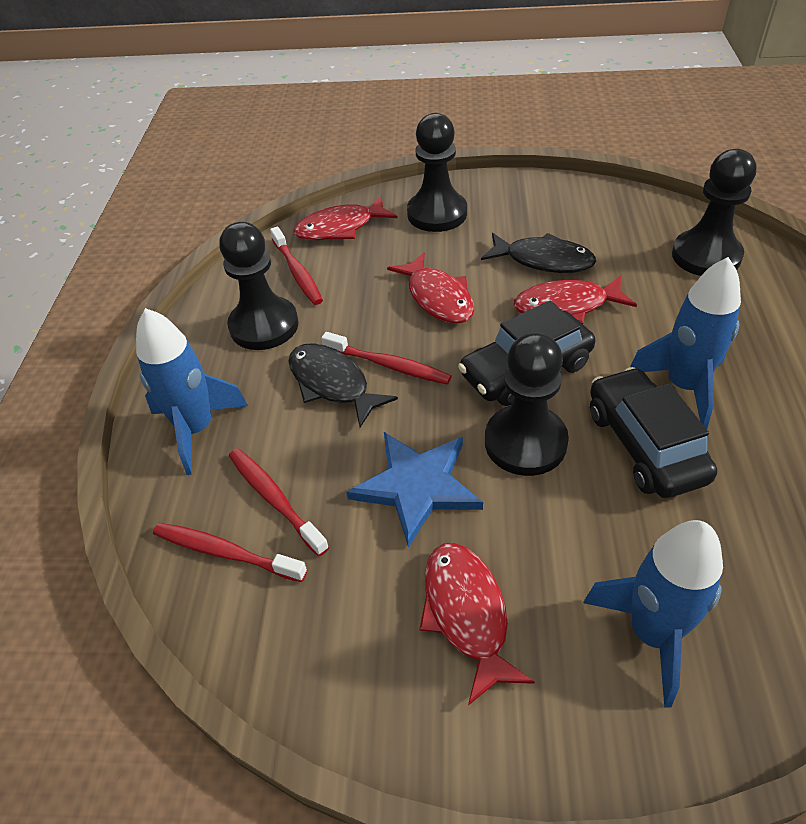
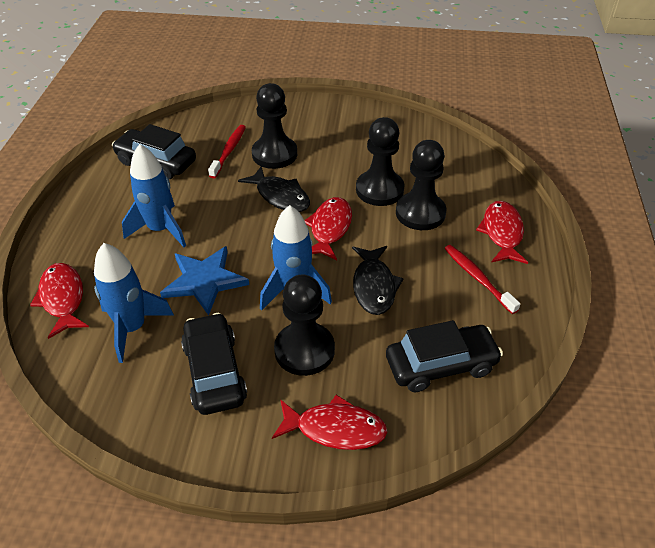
black car: [458,301,595,406] [590,367,717,498] = 2 -> [112,124,196,179] [181,313,247,415] [386,320,503,392] = 3
red toothbrush: [153,523,307,582] [229,449,329,556] [270,227,323,305] [321,332,452,385] = 4 -> [208,125,246,178] [444,245,520,314] = 2

